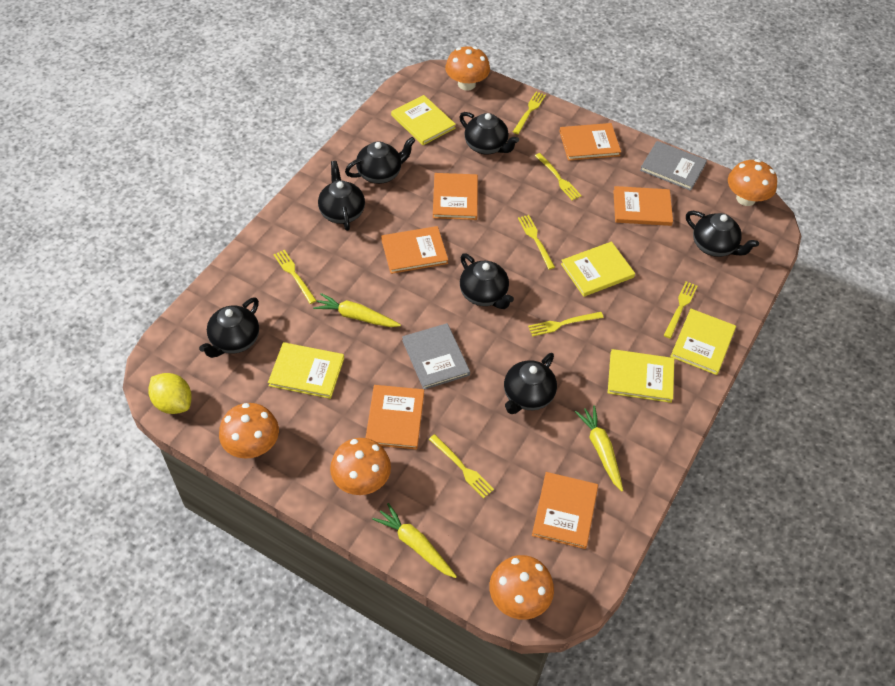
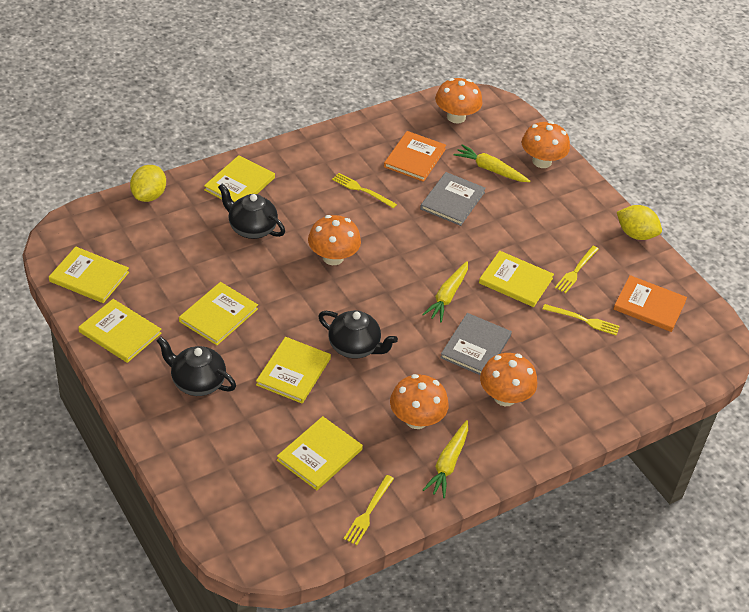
black teapot: [199,297,259,358] [318,161,365,231] [345,137,415,184] [459,112,519,154] [460,254,514,309] [504,353,557,414] [686,211,759,257] = 7 -> [157,337,236,396] [218,183,285,239] [318,310,398,359] = 3
orange book: [366,385,424,450] [381,226,448,274] [433,173,478,220] [532,472,598,549] [559,123,621,161] [613,186,673,226] = 6 -> [384,131,446,182] [614,275,687,332] = 2
yellow book: [268,342,344,399] [391,95,456,145] [561,242,635,297] [608,349,674,403] [670,309,736,375] = 5 -> [49,247,129,303] [78,299,162,363] [179,282,258,345] [204,155,275,202] [256,337,331,403] [277,416,363,490] [479,251,554,307] = 7
yellow fork: [273,250,317,304] [429,434,494,498] [513,92,546,134] [518,215,555,269] [528,312,604,336] [535,153,582,200] [664,281,697,339] = 7 -> [332,173,397,208] [344,475,394,545] [543,304,620,336] [555,246,599,293] = 4
yellow lemon: [148,373,192,414] = 1 -> [130,165,166,202] [617,205,662,240] = 2

